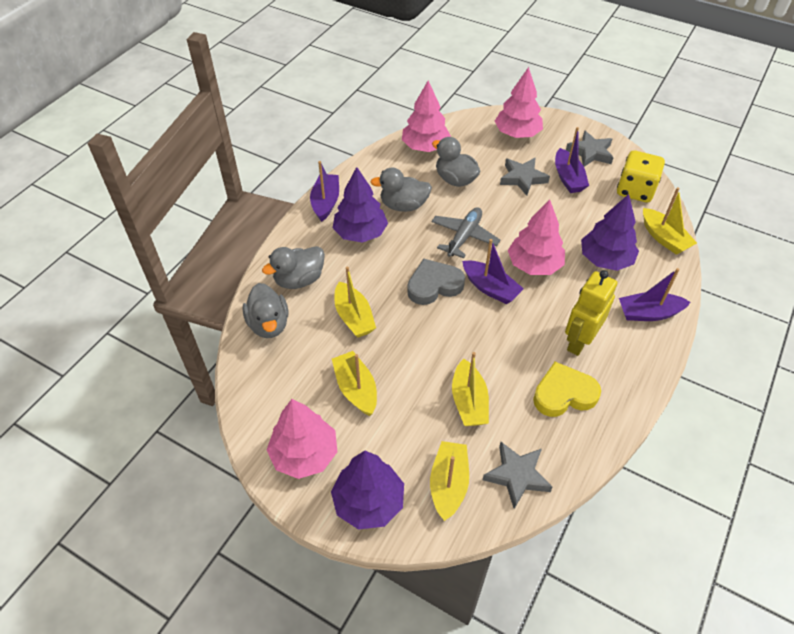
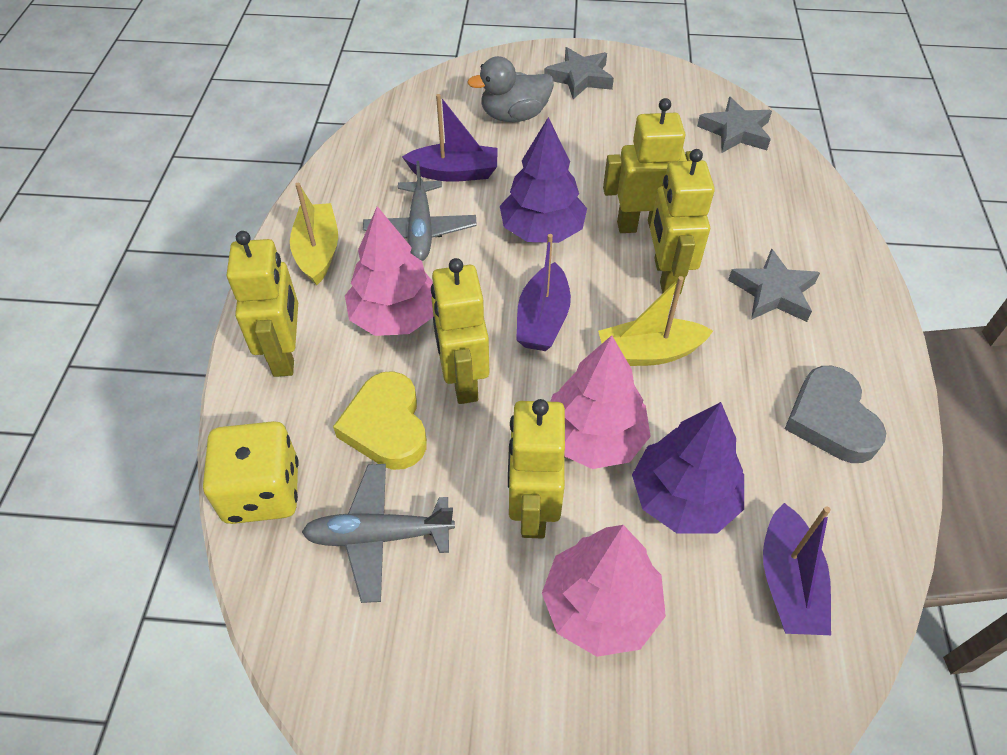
grey duck: [242,283,289,338] [262,246,325,289] [370,167,432,212] [432,137,481,187] = 4 -> [467,56,554,122] = 1
grey plane: [431,207,500,258] = 1 -> [302,464,455,603] [363,161,477,261] = 2
pink tree: [267,399,337,479] [402,80,451,152] [495,67,543,138] [508,200,565,275] = 4 -> [345,206,433,336] [542,525,666,657] [550,335,651,469] = 3
purple boat: [310,161,339,222] [462,239,524,304] [555,127,589,193] [619,268,690,321] = 4 -> [402,94,498,182] [516,234,571,351] [763,503,831,635] = 3
purple tree: [331,451,404,530] [333,167,388,243] [581,194,639,271] = 3 -> [500,117,587,243] [632,402,744,533] = 2
yellow boat: [332,351,377,416] [334,267,376,338] [430,441,469,521] [452,352,489,426] [643,187,697,255] = 5 -> [290,183,338,285] [598,276,713,366] = 2
yellow robot: [565,270,617,356] = 1 -> [227,231,298,377] [431,258,489,404] [508,399,565,539] [603,98,691,233] [650,149,715,295] = 5

